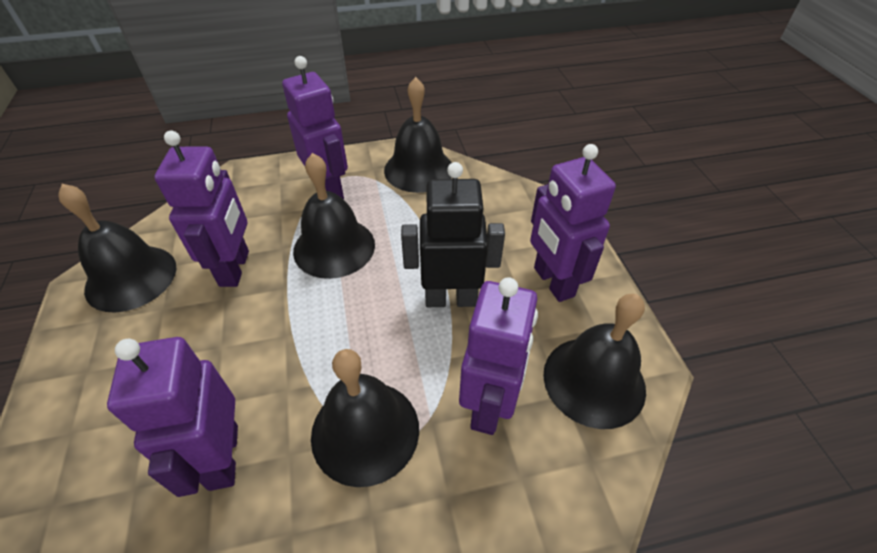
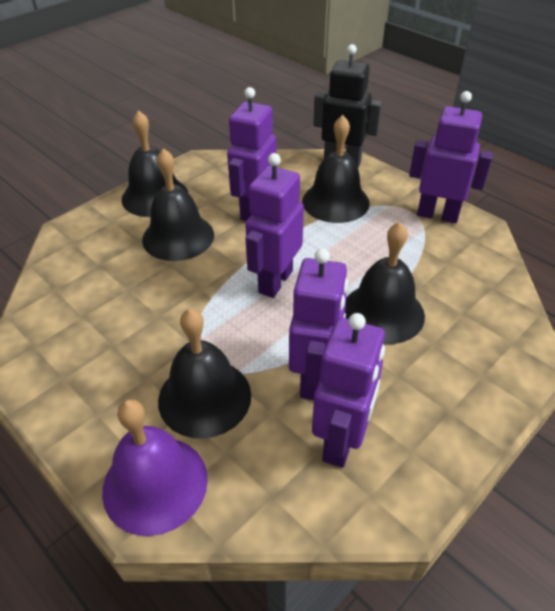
purple bell: none = 0 -> [102,399,208,536] = 1

